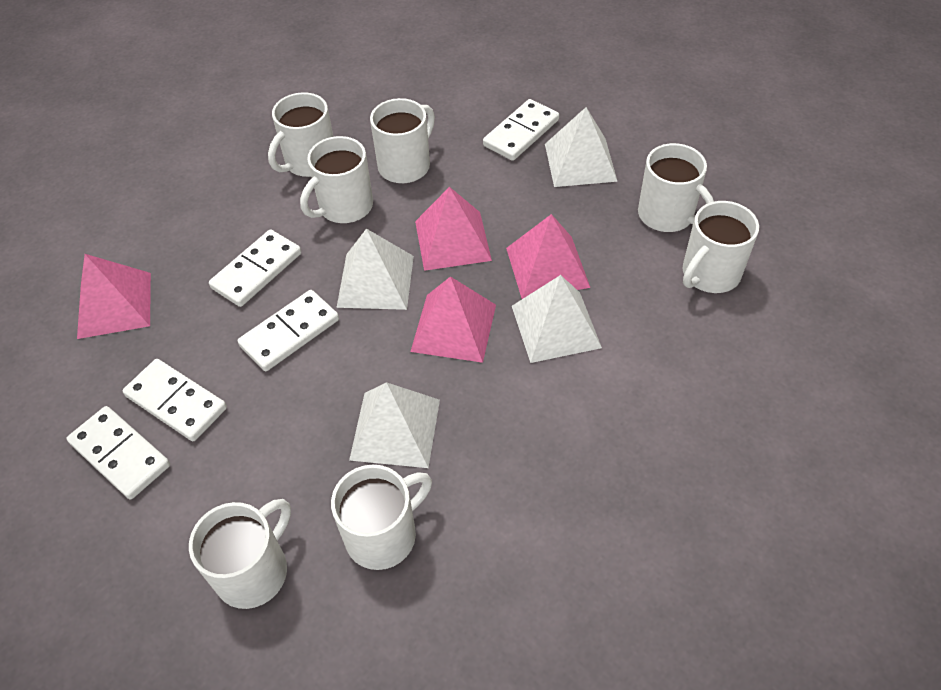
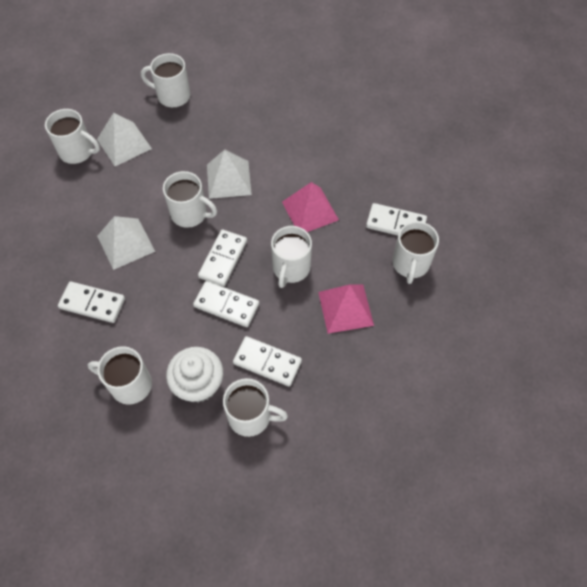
pink pyramid: [77,254,151,339] [410,276,496,363] [415,187,492,271] [506,214,591,299] = 4 -> [282,182,339,232] [318,284,374,334] = 2
white cupcake: none = 0 -> [166,347,223,403] = 1
white pyramid: [336,229,414,310] [349,382,440,468] [512,275,602,363] [545,107,618,187] = 4 -> [97,113,152,166] [97,216,155,270] [207,150,252,199] = 3

